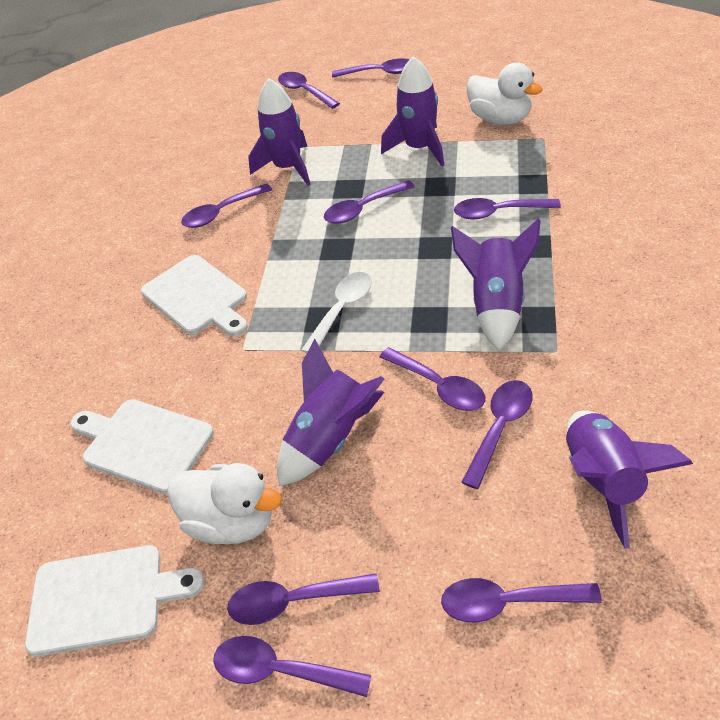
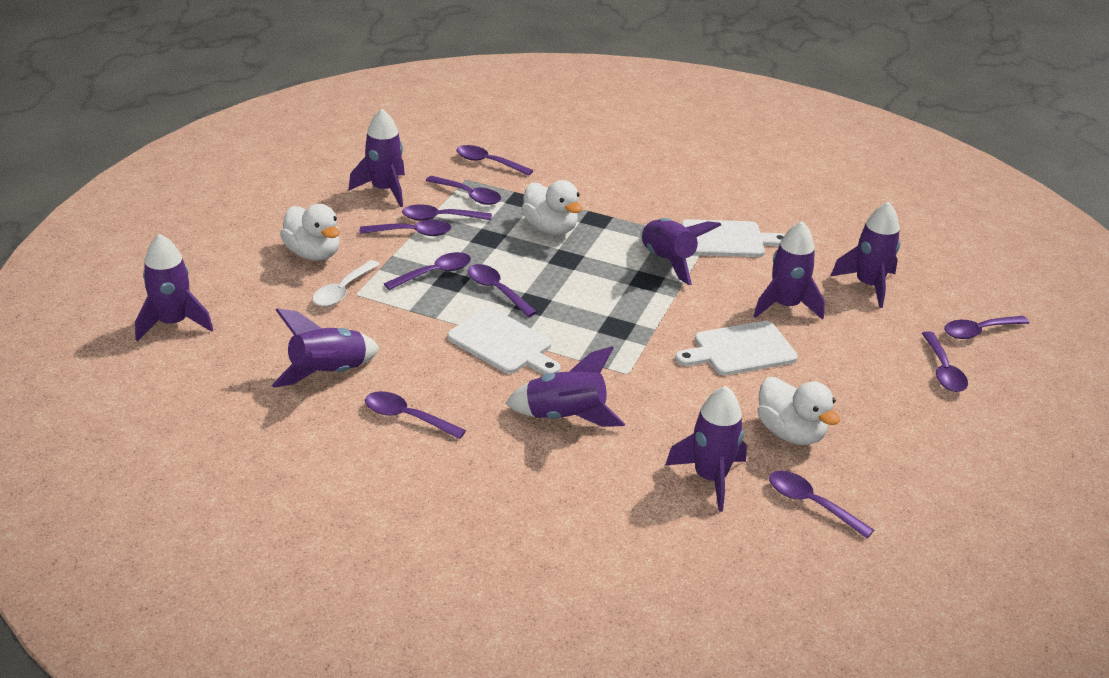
purple rocket: [248,78,311,186] [277,339,385,486] [381,56,444,166] [451,219,541,351] [566,410,693,549] = 5 -> [135,234,213,342] [272,308,379,388] [348,109,405,207] [505,346,625,427] [640,218,721,285] [666,386,747,512] [754,221,825,320] [831,202,900,308] = 8
white duck: [167,463,282,544] [466,63,543,125] = 2 -> [280,204,340,260] [521,180,582,235] [758,377,840,445] = 3

